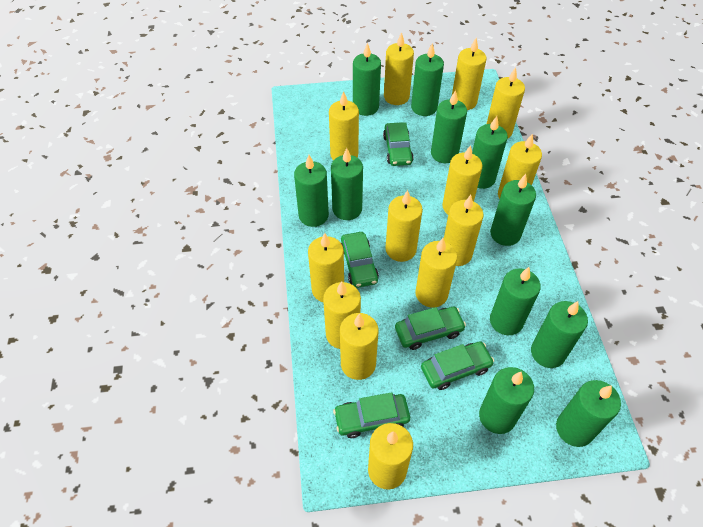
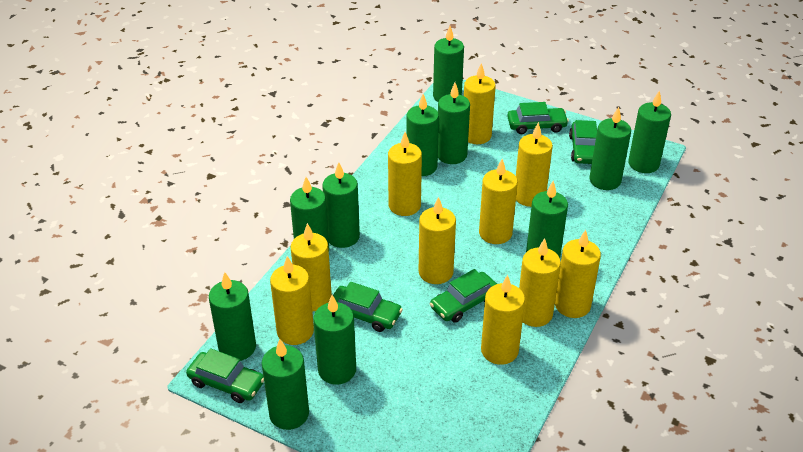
yellow candle: [308,233,344,302] [323,281,361,349] [329,91,359,160] [340,313,378,380] [368,423,413,490] [384,32,414,105] [385,190,423,262] [415,238,457,308] [442,145,482,214] [444,195,483,266] [452,38,486,110] [487,67,525,139] [498,133,542,199] = 13 -> [270,256,314,345] [291,223,332,311] [388,132,422,216] [419,197,456,284] [464,63,496,144] [479,159,518,244] [481,275,525,365] [516,122,553,207] [519,238,561,327] [555,230,601,318] = 10

